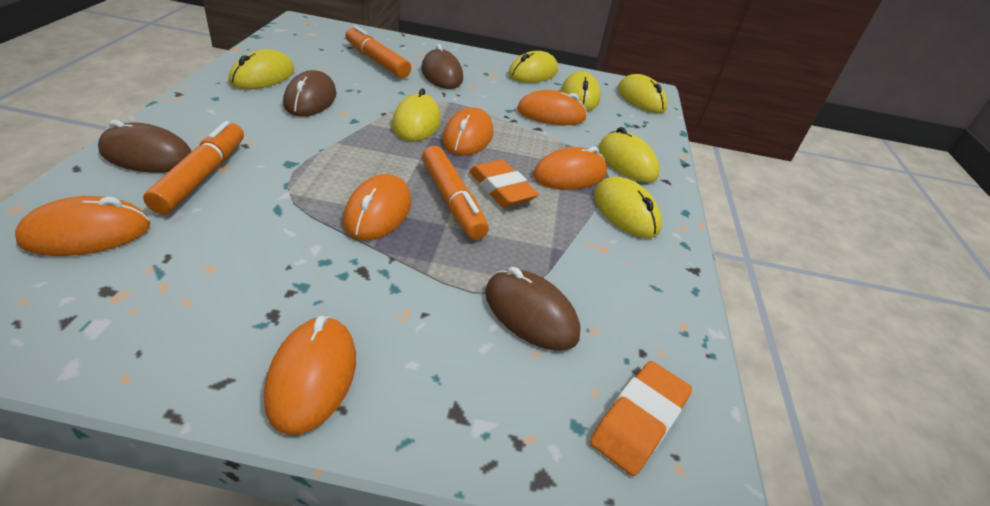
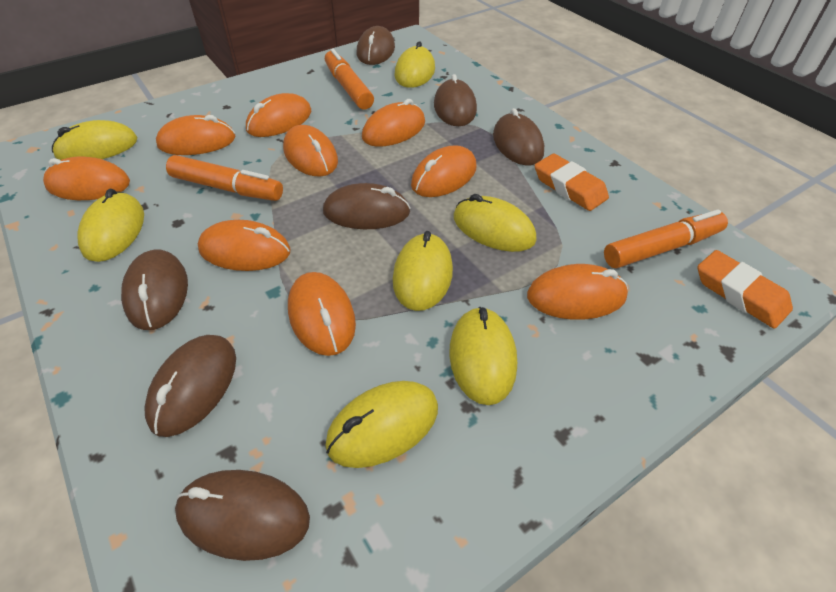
brown mouse: [98,120,192,173] [283,70,337,116] [421,44,463,89] [485,267,580,351] = 4 -> [121,249,188,330] [144,335,236,437] [175,470,310,561] [323,183,411,229] [357,26,395,65] [434,74,477,126] [493,108,544,165] = 7
orange mouse: [15,196,150,256] [264,316,356,435] [343,174,411,240] [442,107,493,156] [517,90,587,125] [533,146,607,190] = 6 -> [43,157,130,200] [156,115,235,155] [198,220,291,271] [246,93,311,137] [283,125,338,176] [288,272,356,356] [362,99,425,147] [411,145,476,197] [527,264,628,320] = 9

